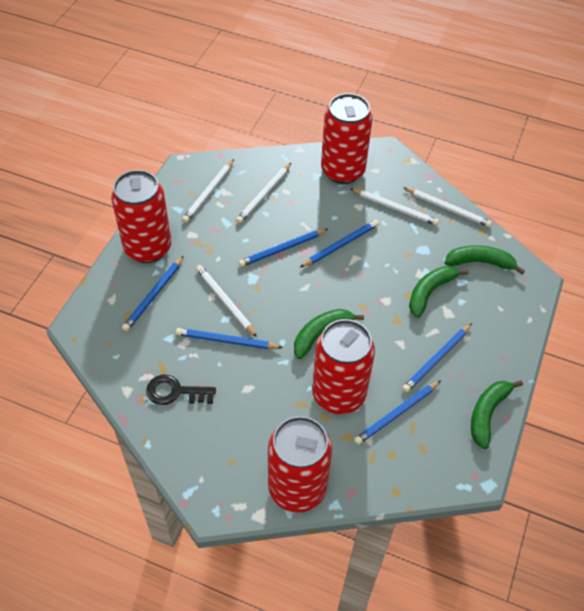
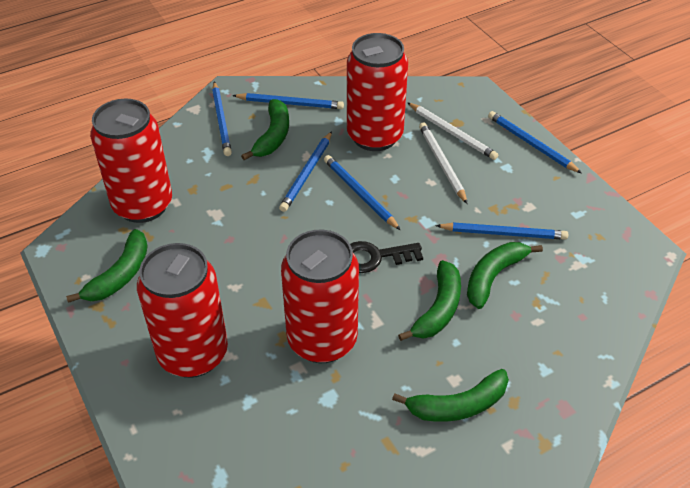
green banana: [294,309,364,359] [409,266,468,318] [445,245,525,274] [471,380,523,449] = 4 -> [66,229,148,303] [241,99,289,160] [392,369,509,422] [398,260,461,341] [467,242,543,309] = 5
white pencil: [182,159,234,223] [196,265,257,337] [236,163,291,223] [351,189,439,225] [403,187,492,227] = 5 -> [407,102,498,160] [419,122,467,204] = 2

